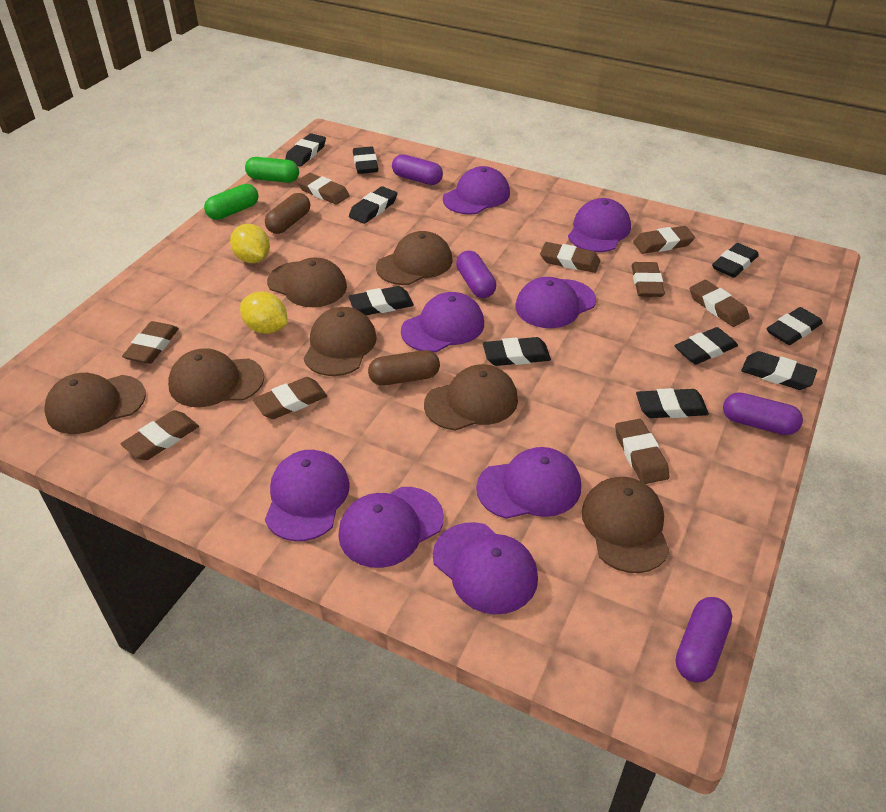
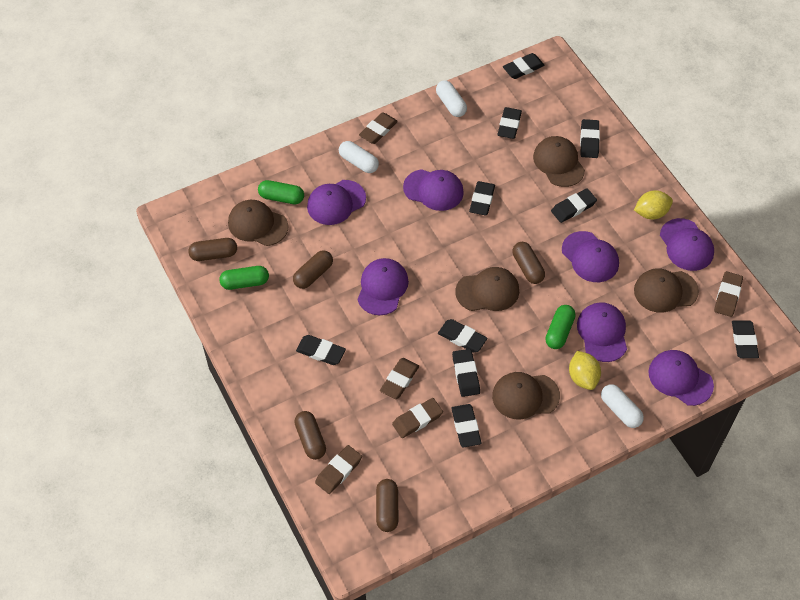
brown cap: [44,373,146,434] [168,348,264,407] [267,257,347,307] [303,307,377,376] [376,231,453,285] [424,364,518,431] [582,477,670,573] = 7 -> [228,200,289,246] [455,267,519,311] [492,372,560,420] [533,136,585,187] [634,268,699,313] = 5
brown capsule: [265,193,310,234] [368,350,440,386] = 2 -> [188,238,237,261] [293,250,333,289] [294,411,326,460] [376,479,399,532] [512,242,545,284] = 5
brown eraser: [120,410,199,460] [122,321,179,364] [253,377,327,419] [297,173,350,205] [540,242,600,273] [615,419,670,484] [631,262,665,297] [633,226,695,254] [690,280,750,327] = 9 -> [315,445,362,494] [359,112,398,144] [380,358,419,399] [392,398,443,438] [714,271,743,317] = 5
green capsule: [204,184,258,220] [245,157,299,183] = 2 -> [219,266,269,290] [258,180,304,204] [545,305,576,349] = 3
purple cap: [265,450,350,541] [338,487,444,568] [401,292,484,352] [433,522,538,614] [443,166,510,215] [476,447,581,519] [516,277,596,328] [568,198,631,252] = 8 -> [307,180,366,225] [357,258,409,315] [403,169,464,211] [562,231,619,282] [577,302,627,362] [648,350,714,406] [660,218,714,271] = 7
purple capsule: [392,154,443,185] [456,250,496,298] [675,597,732,682] [723,392,803,435] = 4 -> none = 0
white capsule: none = 0 -> [339,141,379,173] [436,80,467,117] [601,384,644,428] = 3

